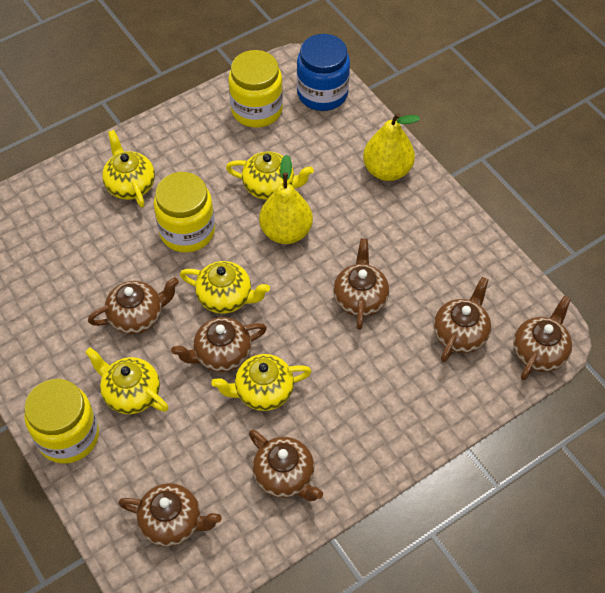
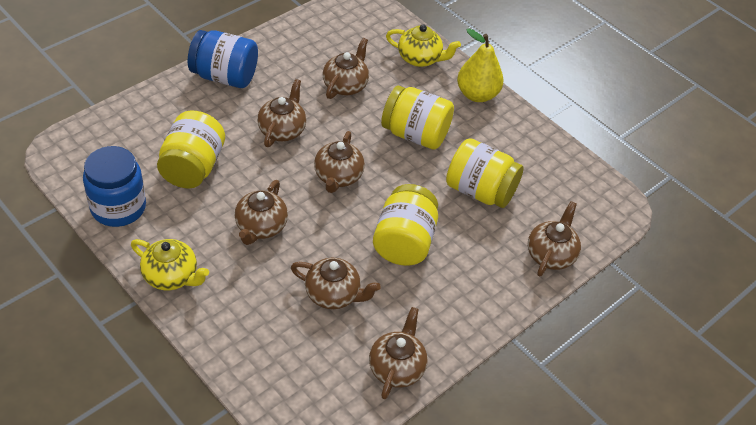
blue jar: [297,34,350,111] = 1 -> [83,146,146,227] [188,30,258,88] = 2
yellow jar: [24,379,99,464] [154,172,215,253] [228,50,283,128] = 3 -> [157,111,225,189] [373,184,438,266] [381,85,454,150] [446,138,524,208] = 4
yellow pear: [259,155,313,244] [363,113,420,181] = 2 -> [457,29,504,102] = 1
yellow teapot: [85,347,169,414] [102,130,155,208] [180,261,270,314] [211,354,312,411] [226,151,314,200] = 5 -> [131,239,209,290] [386,24,461,67] = 2

